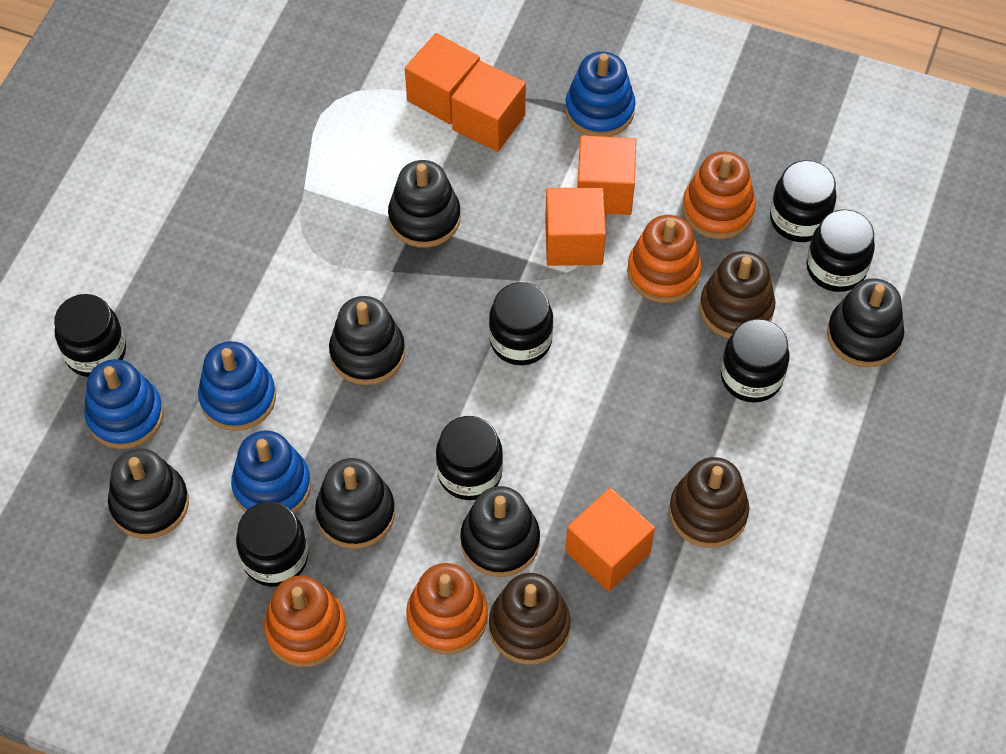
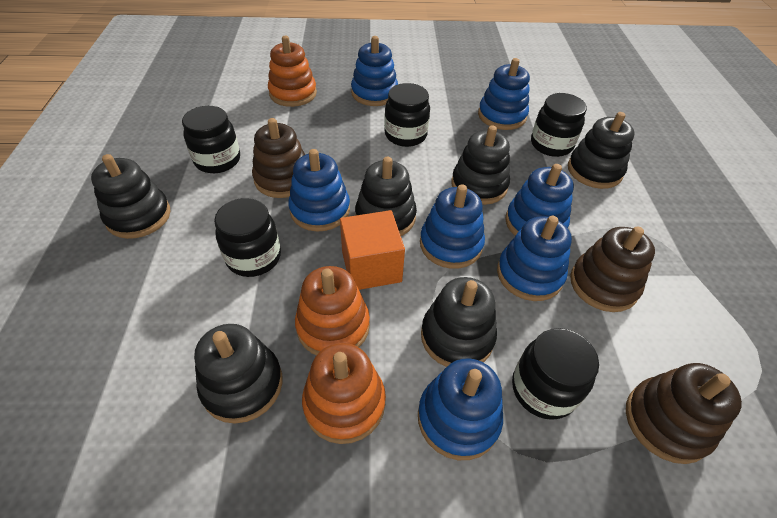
black jar: [54,294,126,377] [236,502,308,587] [436,416,503,500] [489,282,553,365] [721,319,789,403] [770,160,837,242] [806,209,875,292] = 7 -> [182,106,240,173] [214,198,281,277] [384,83,430,147] [512,328,599,420] [531,93,587,157] = 5
blue stacking toy: [84,359,164,449] [198,341,276,431] [231,430,311,513] [565,52,636,137] = 4 -> [288,149,350,231] [351,36,398,106] [418,358,503,460] [420,184,485,269] [478,58,530,130] [497,216,572,301] [505,164,574,236] = 7
orange cube: [405,33,480,124] [451,60,526,152] [545,187,606,266] [565,488,655,591] [577,135,636,215] = 5 -> [340,210,405,290] = 1
orange stacking toy: [264,575,347,667] [406,563,488,654] [627,215,702,303] [683,152,756,239] = 4 -> [268,36,317,107] [295,266,370,355] [302,343,386,444] = 3

